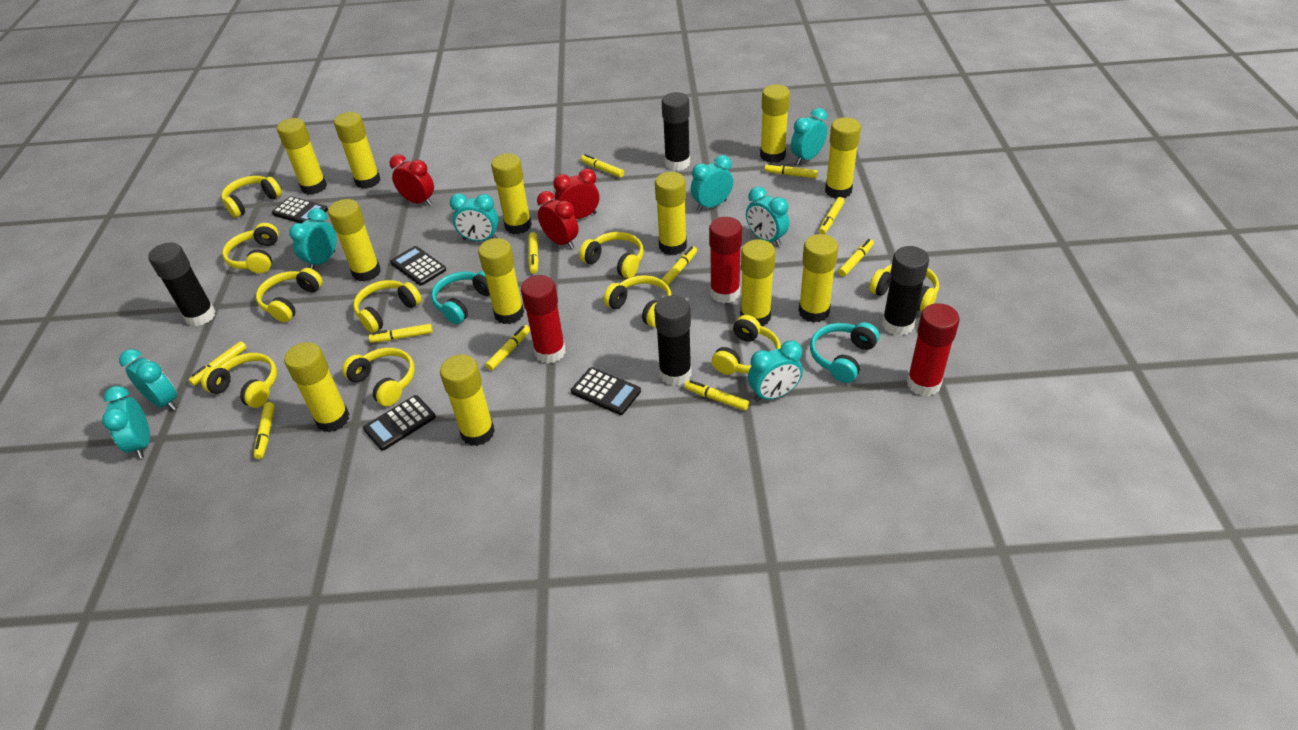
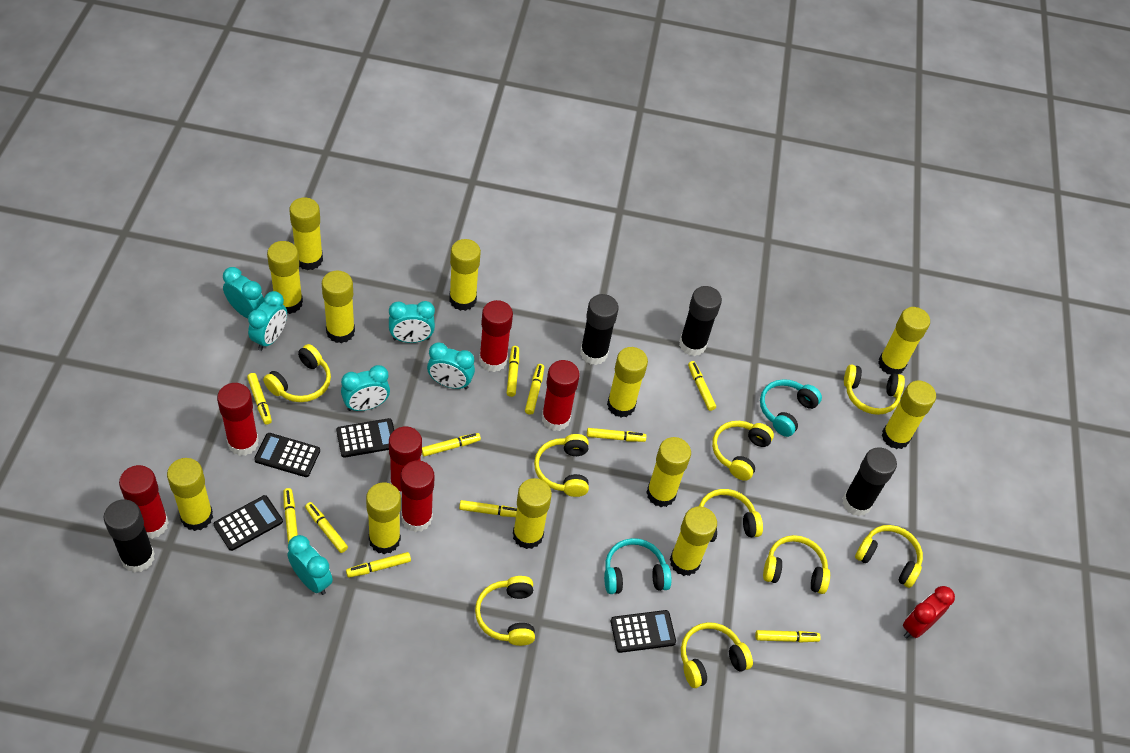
red clock: [390,154,434,206] [537,191,579,249] [553,168,599,219] = 3 -> [903,586,955,639] = 1
red glue stick: [521,275,566,364] [709,217,742,303] [907,303,960,396] = 3 -> [119,465,169,539] [217,383,259,456] [389,426,422,498] [400,460,435,532] [479,300,513,372] [542,360,580,431] = 6
turquoise clock: [102,386,150,459] [119,349,177,411] [289,208,337,270] [449,193,499,241] [691,155,733,211] [746,187,789,246] [748,340,803,402] [791,108,827,165] = 8 -> [223,267,265,318] [248,291,287,351] [288,535,333,595] [341,365,390,411] [389,301,435,343] [427,342,475,389] = 6
yellow headphones: [201,353,277,408] [221,176,282,218] [222,223,279,274] [256,268,323,322] [342,348,415,407] [353,280,422,333] [579,232,644,278] [603,275,671,327] [712,315,781,375] [869,264,939,312] = 10 -> [263,344,331,402] [475,576,535,646] [534,434,589,497] [681,622,753,688] [699,489,763,542] [712,421,774,481] [763,535,830,594] [844,364,905,415] [855,525,923,588] = 9

